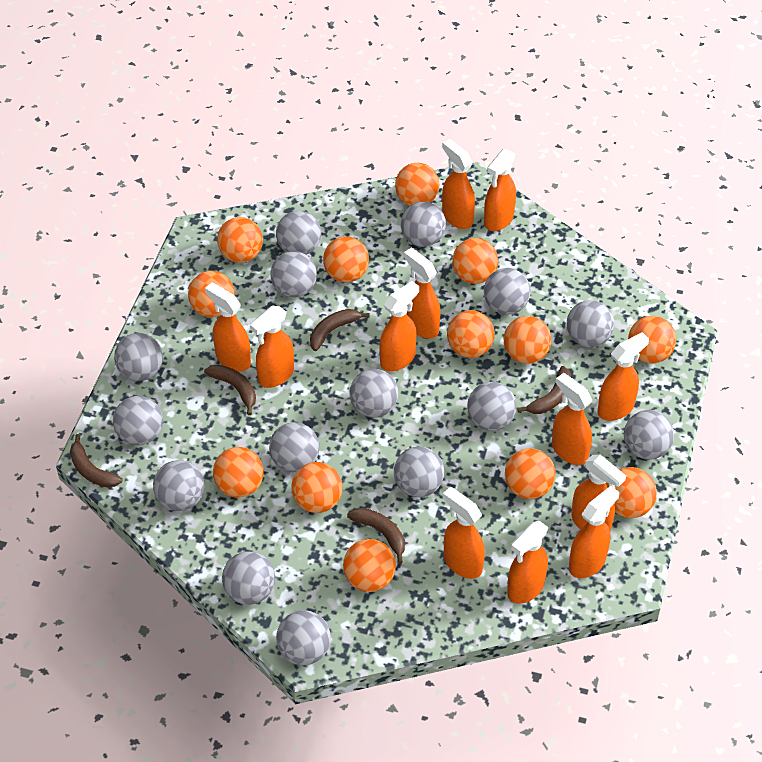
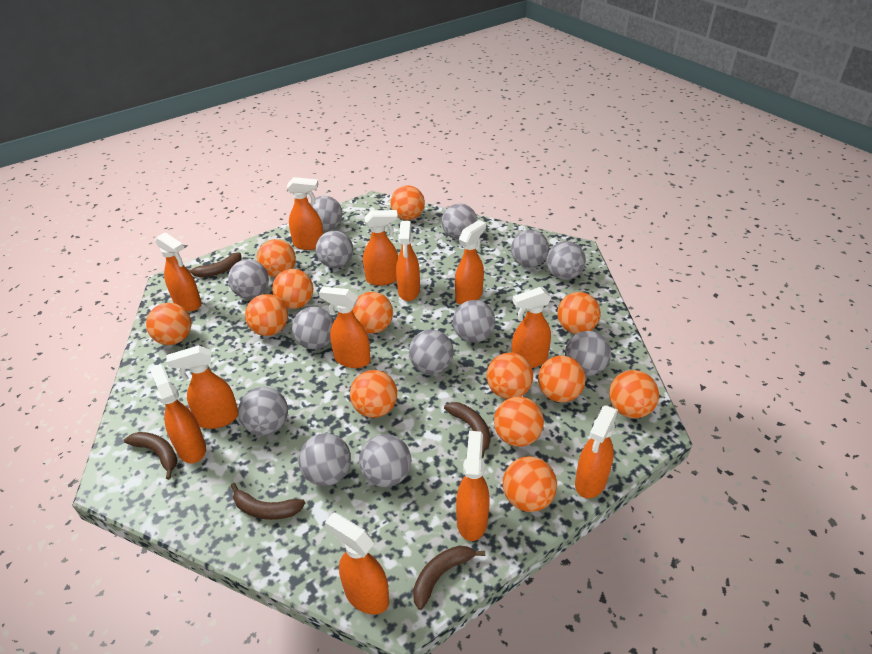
grey ball: [113,396,163,445] [114,333,163,381] [153,460,204,511] [222,551,275,605] [269,422,319,472] [271,251,317,298] [276,211,321,255] [276,610,331,665] [350,369,398,418] [394,447,444,497] [401,201,446,247] [467,382,517,431] [484,268,530,315] [567,300,614,348] [624,410,674,460] = 15 -> [228,259,269,299] [238,387,288,435] [292,307,334,349] [298,433,351,486] [310,196,343,231] [316,231,353,268] [359,434,411,487] [409,330,454,374] [442,203,477,240] [453,300,495,343] [511,230,549,268] [546,241,586,280] [565,331,611,376] = 13

